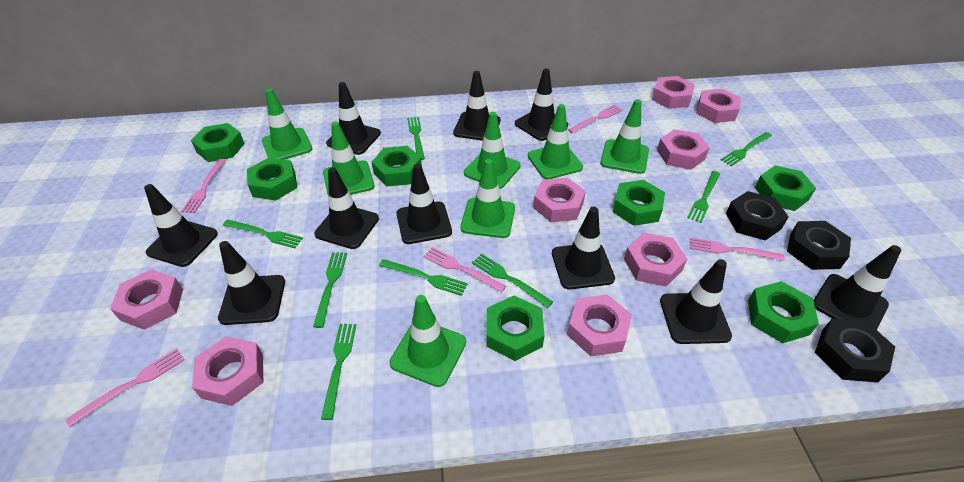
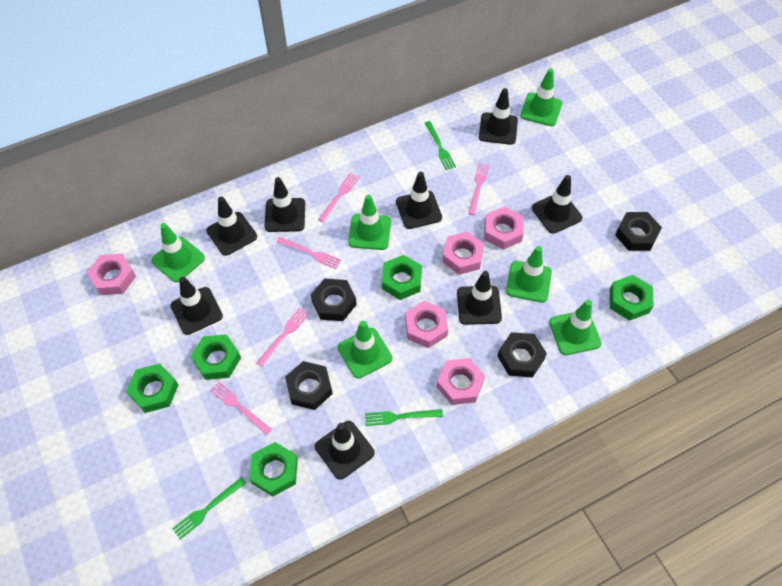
black nut: [726,191,788,241] [787,221,851,270] [815,318,895,383] = 3 -> [285,361,332,410] [311,278,357,321] [497,332,547,378] [615,212,662,251] = 4
black traffic cone: [144,184,218,267] [218,241,285,325] [314,167,379,249] [326,82,381,155] [397,164,452,244] [453,71,501,141] [515,68,568,141] [552,206,615,289] [660,259,732,344] [813,245,901,330] = 10 -> [170,277,223,335] [206,196,257,256] [265,177,305,232] [315,421,375,480] [396,172,442,229] [457,271,502,325] [479,88,518,145] [532,175,582,234] = 8
green fork: [223,220,303,248] [313,252,347,328] [321,324,356,420] [379,259,468,296] [407,117,425,160] [472,254,553,308] [687,171,720,223] [721,132,772,166] = 8 -> [172,477,246,539] [365,409,443,426] [425,121,456,170] = 3
green nut: [191,123,245,162] [247,158,297,200] [372,146,422,187] [486,296,544,361] [613,180,665,226] [748,281,819,343] [755,165,816,211] = 7 -> [126,364,178,413] [191,334,241,380] [249,442,298,497] [382,255,422,300] [610,275,654,321] = 5
green traffic cone: [262,88,312,160] [323,121,375,195] [389,295,466,387] [460,159,515,238] [464,112,521,189] [528,104,583,179] [600,99,649,174] = 7 -> [151,223,205,282] [338,321,392,378] [348,195,391,250] [506,246,552,303] [520,69,562,126] [549,300,602,355] = 6
pink nut: [110,269,183,330] [192,336,263,406] [533,178,586,222] [567,294,632,356] [624,232,687,287] [652,76,695,109] [657,129,709,170] [696,89,741,123] = 8 -> [87,254,136,295] [405,301,448,348] [437,358,485,405] [442,231,485,275] [484,207,524,249] = 5

